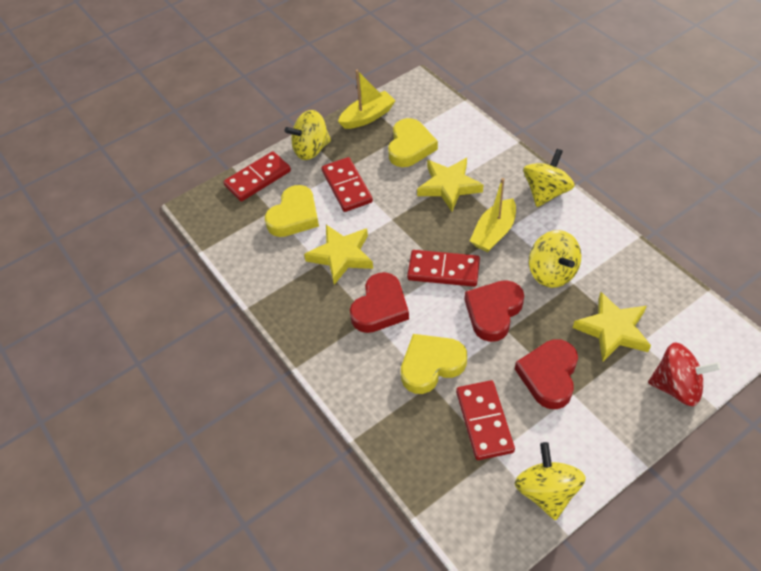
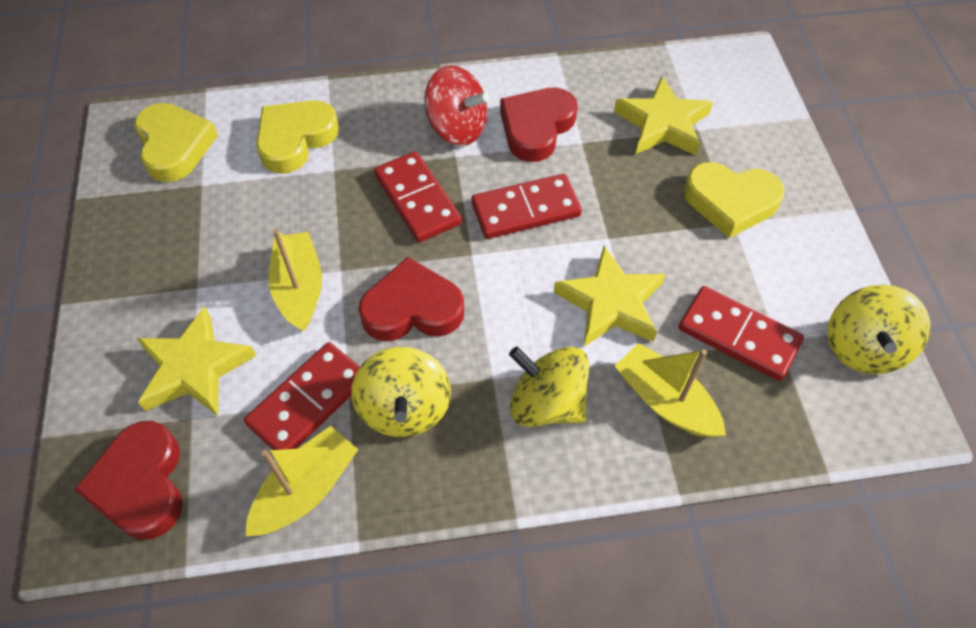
yellow boat: [338,70,396,129] [470,178,516,252] = 2 -> [246,426,358,536] [269,229,322,331] [615,343,726,437] = 3
yellow spinning top: [285,110,331,160] [514,442,586,520] [523,149,575,207] [529,230,581,288] = 4 -> [351,347,451,437] [509,347,589,427] [828,285,930,374] = 3

